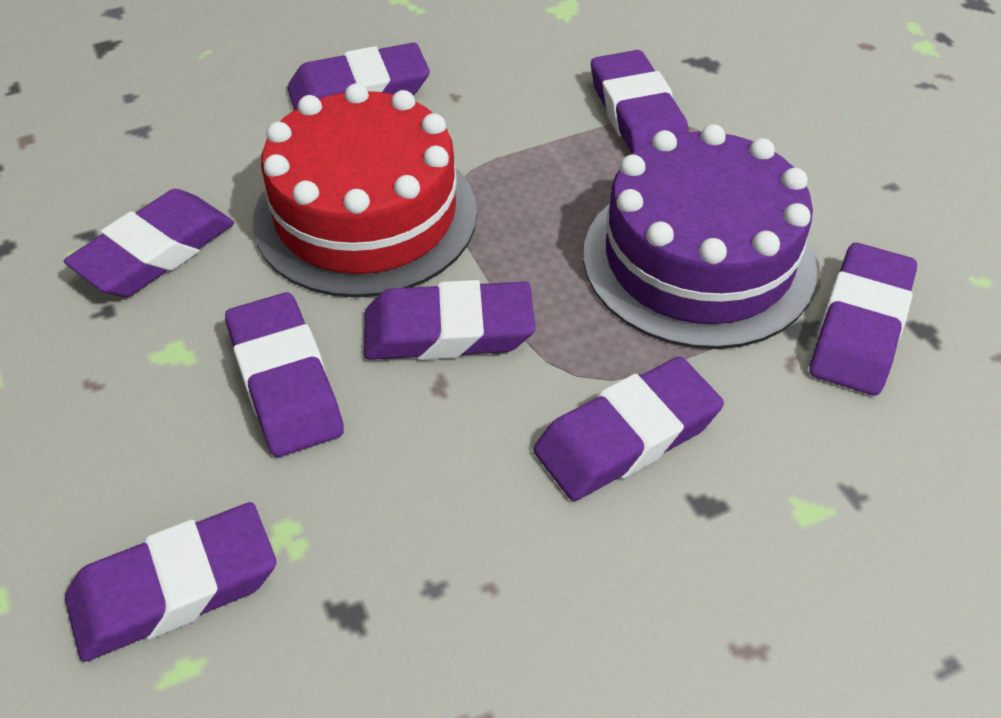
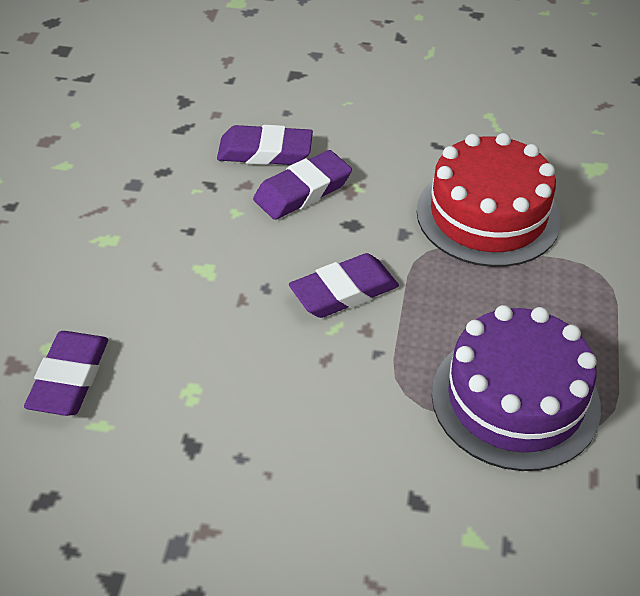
purple eraser: [64,189,234,297] [65,502,276,662] [225,292,344,457] [287,43,430,110] [364,280,535,360] [533,356,724,501] [591,50,689,154] [810,243,917,396] = 8 -> [24,331,108,416] [217,125,313,165] [253,150,352,220] [289,253,399,318] = 4

